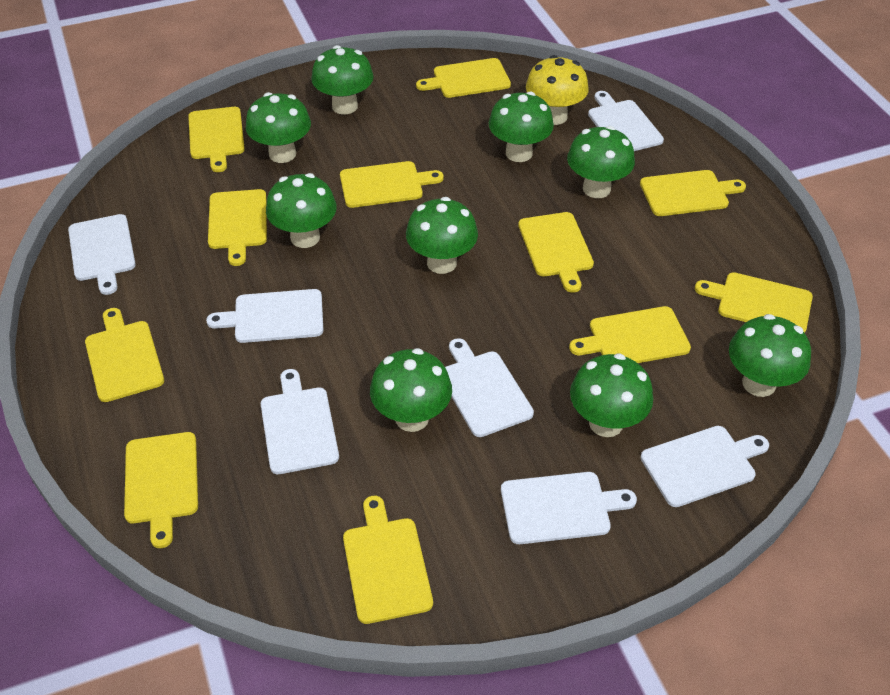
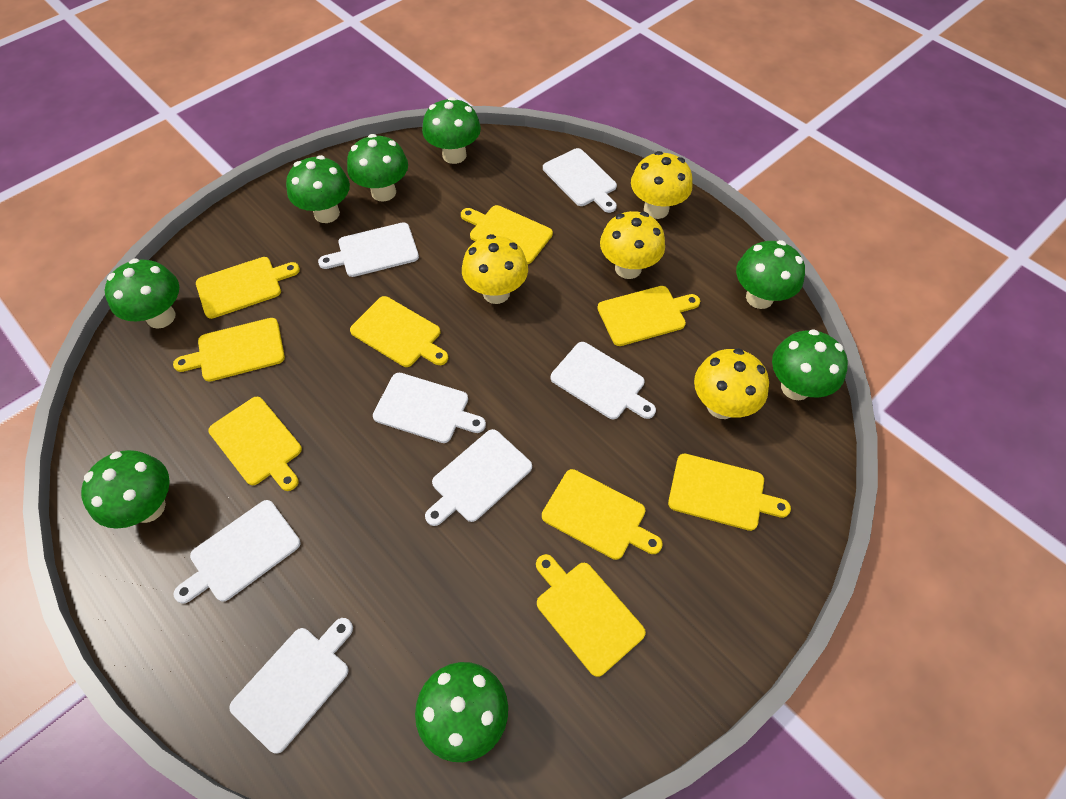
green mushroom: [246,92,311,163] [266,173,337,248] [311,45,374,115] [370,348,452,432] [406,197,478,274] [489,92,554,162] [567,126,635,198] [570,353,653,437] [729,314,811,397] = 9 -> [81,450,170,529] [105,258,179,329] [286,155,350,223] [347,134,408,202] [415,662,508,762] [422,97,481,164] [736,240,805,309] [772,329,848,400] = 8
yellow cutting board: [85,308,164,402] [124,432,198,548] [188,107,245,172] [208,189,267,266] [340,161,444,208] [343,496,433,624] [416,58,511,98] [518,212,594,293] [569,306,691,363] [640,170,746,216] [695,272,813,333] = 11 -> [173,318,285,382] [196,257,300,319] [208,397,302,491] [350,296,448,367] [461,205,553,264] [536,554,646,677] [542,469,663,560] [598,286,700,346] [668,454,791,531] = 9
yellow mushroom: [526,55,589,125] = 1 -> [462,234,528,304] [600,211,665,279] [631,151,693,219] [694,348,769,419] = 4

